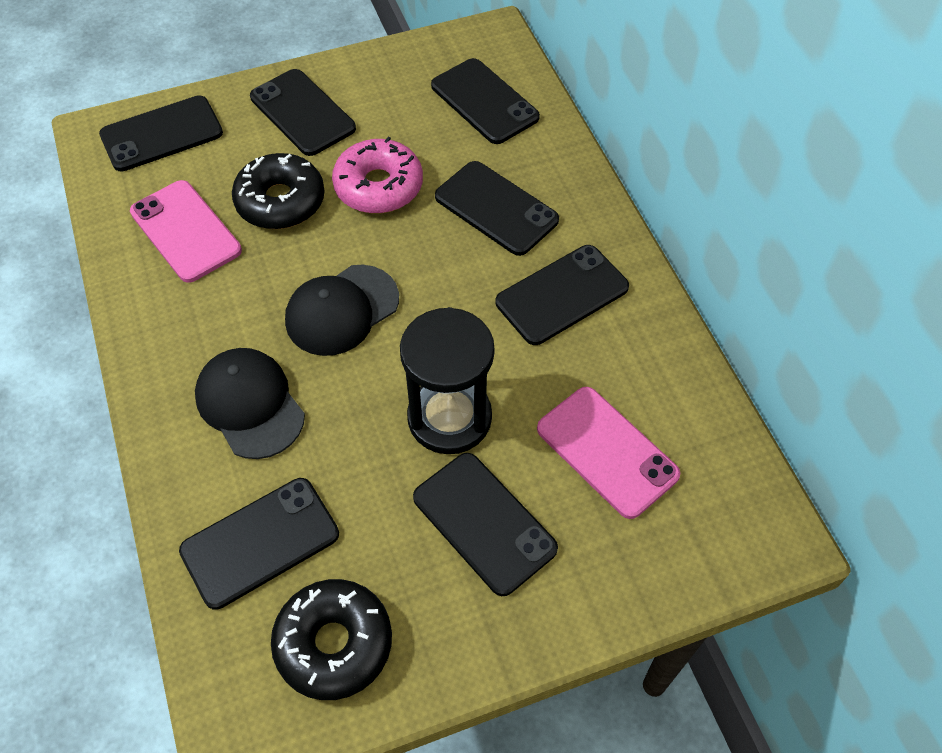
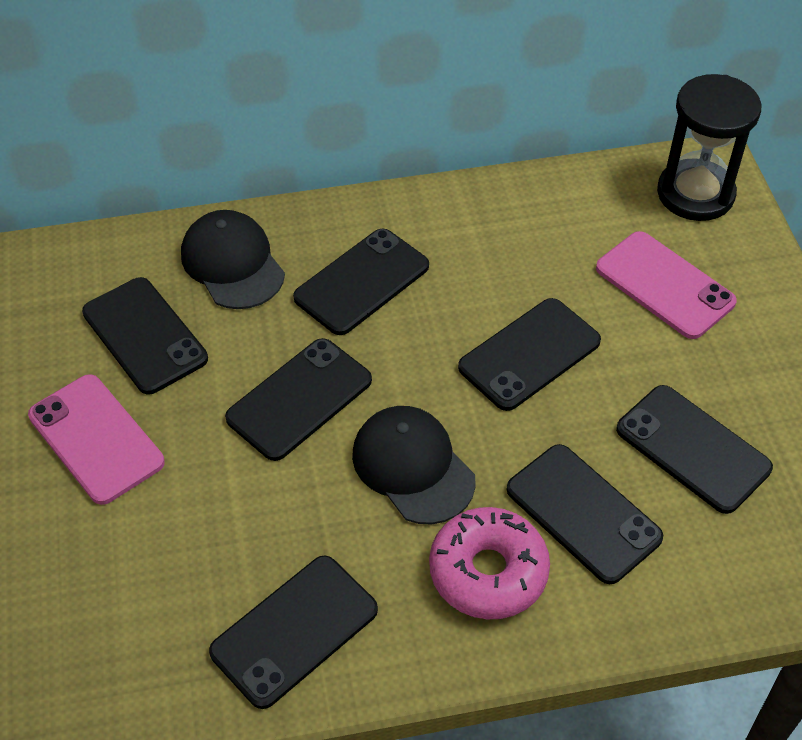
black donut: [232,153,325,229] [271,579,392,700] = 2 -> none = 0

